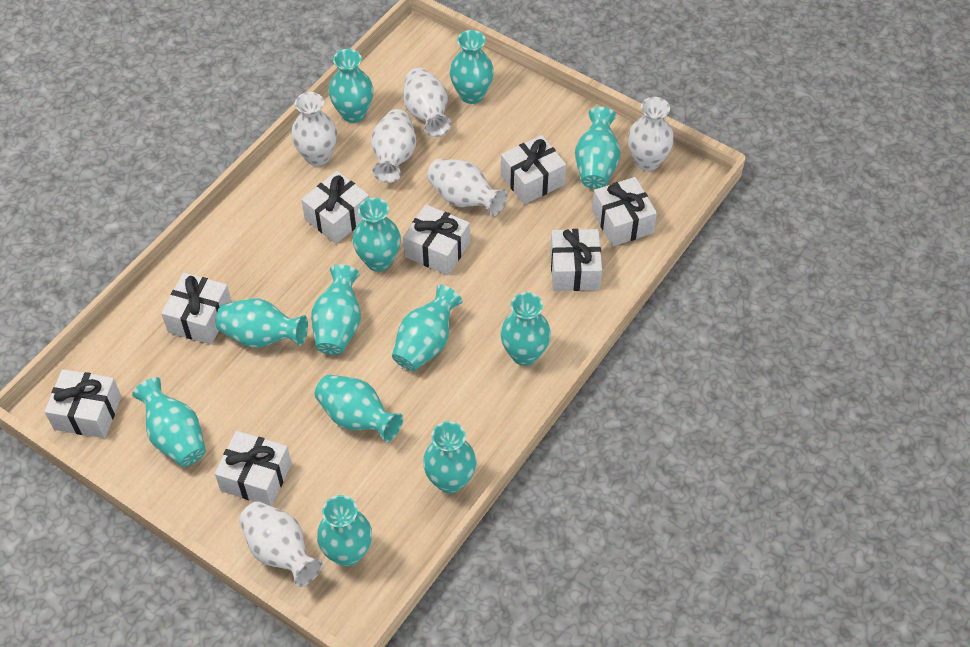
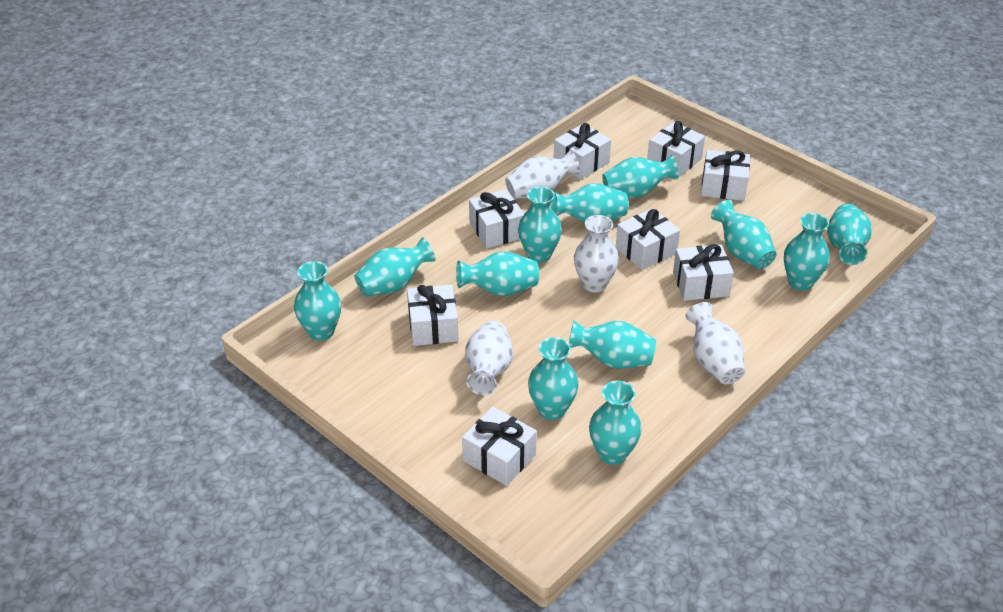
white vase: [239,501,323,587] [291,92,337,166] [371,109,416,183] [403,68,451,137] [427,159,507,216] [628,97,674,171] = 6 -> [465,321,513,395] [505,150,580,199] [574,215,619,292] [685,302,745,384] = 4

